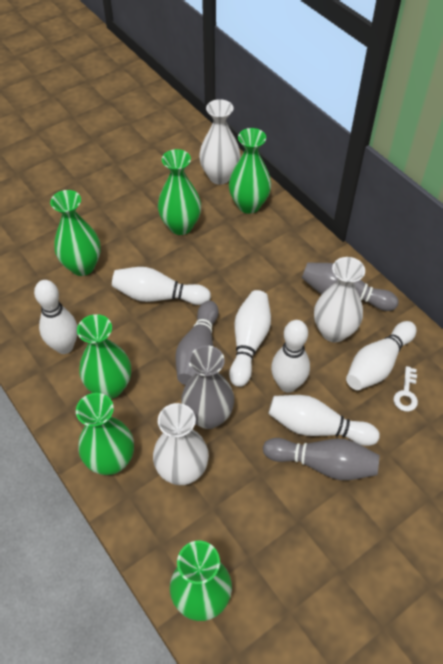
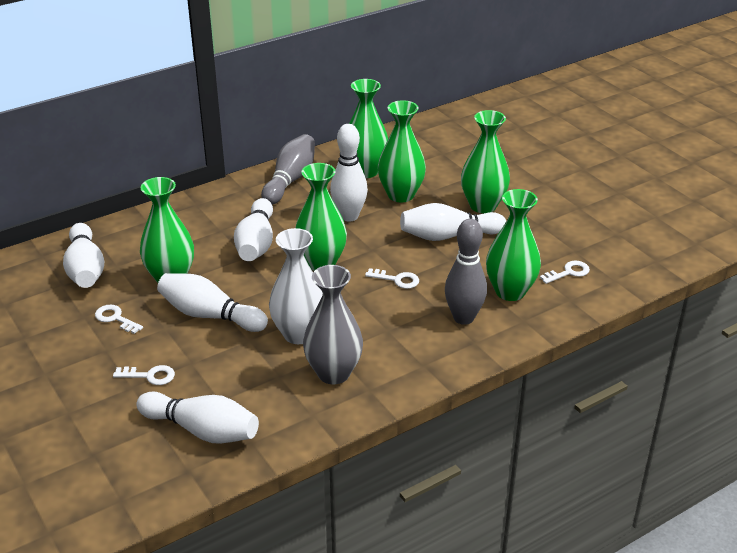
grey bowling pin: [175,301,219,385] [263,438,380,480] [302,263,399,311] = 3 -> [261,134,315,205] [445,219,487,325] = 2
white key: [394,366,418,411] = 1 -> [95,305,143,334] [113,365,175,385] [365,268,419,289] [540,261,590,284] = 4
white vase: [153,403,209,485] [199,99,240,185] [314,257,365,342] = 3 -> [269,228,323,344] = 1

